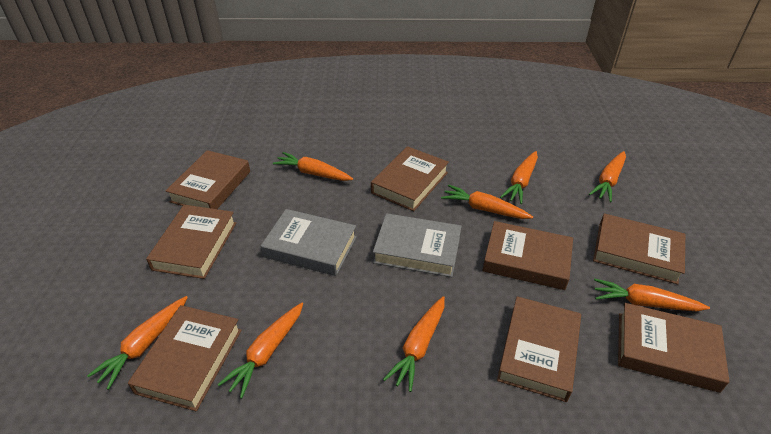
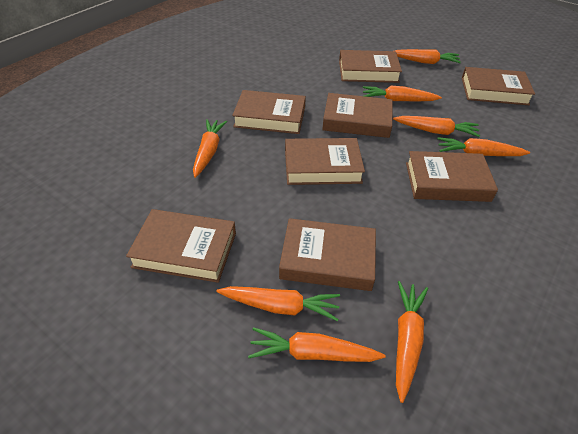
grey book: [261,209,357,276] [373,213,462,277] = 2 -> none = 0

